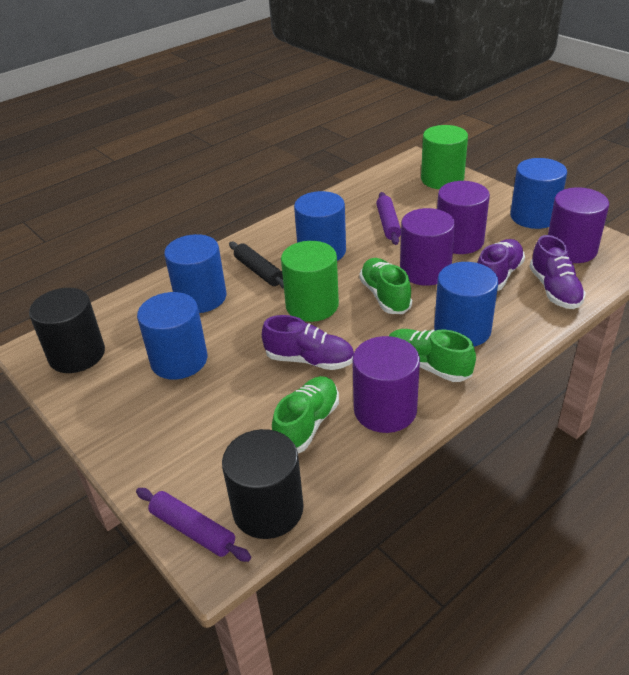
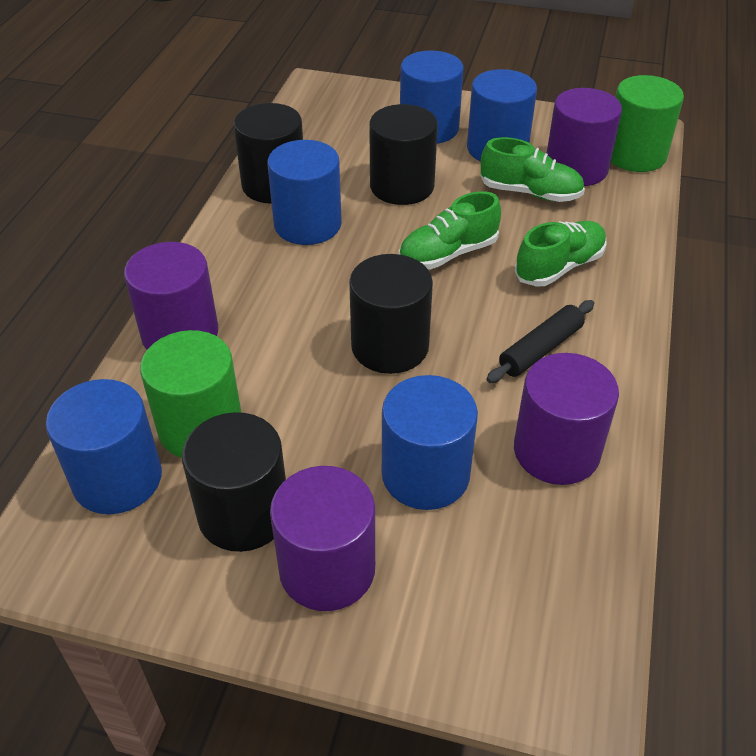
black cylinder: [29,288,105,373] [222,429,304,539] = 2 -> [182,412,286,552] [234,103,303,204] [349,254,433,374] [369,104,438,205] = 4
purple rolling pin: [136,488,251,562] [376,192,401,245] = 2 -> none = 0
purple shoe: [262,315,354,370] [477,239,525,291] [529,235,586,309] = 3 -> none = 0

